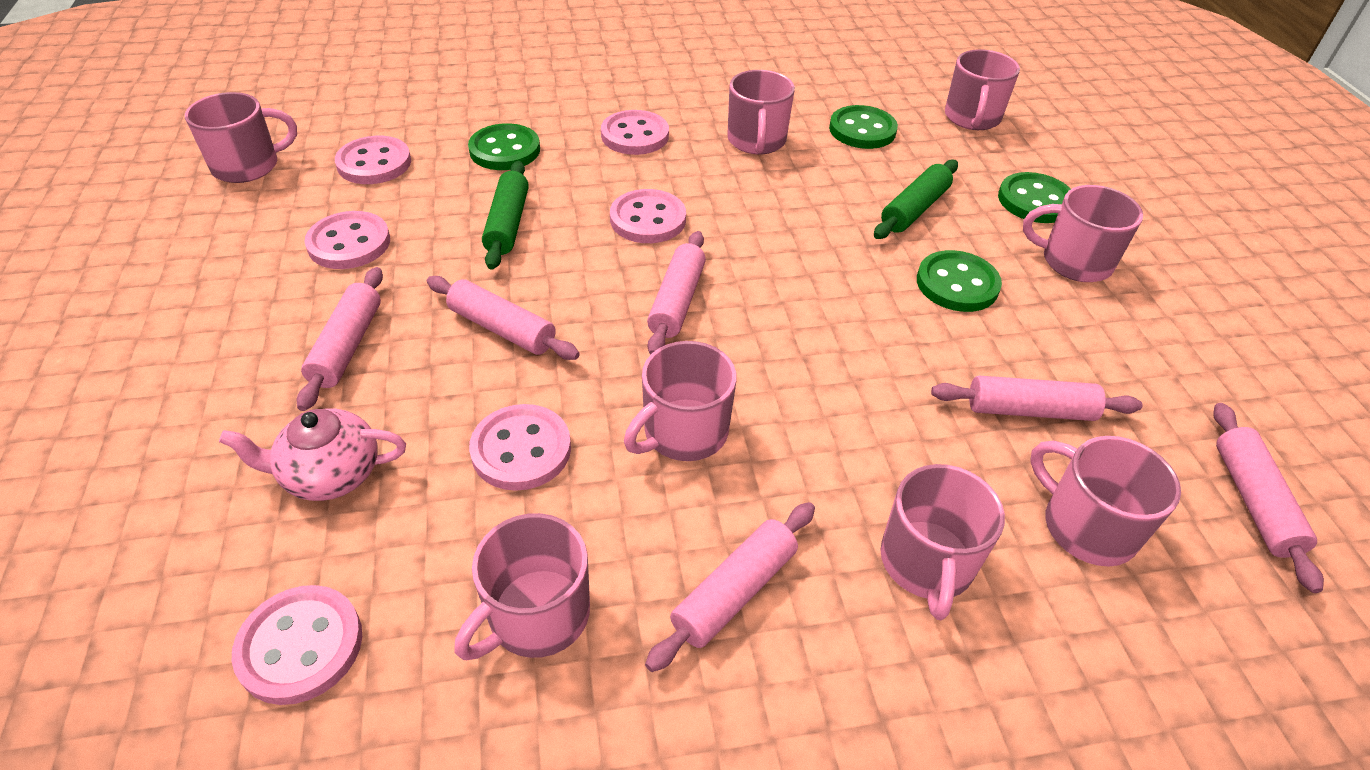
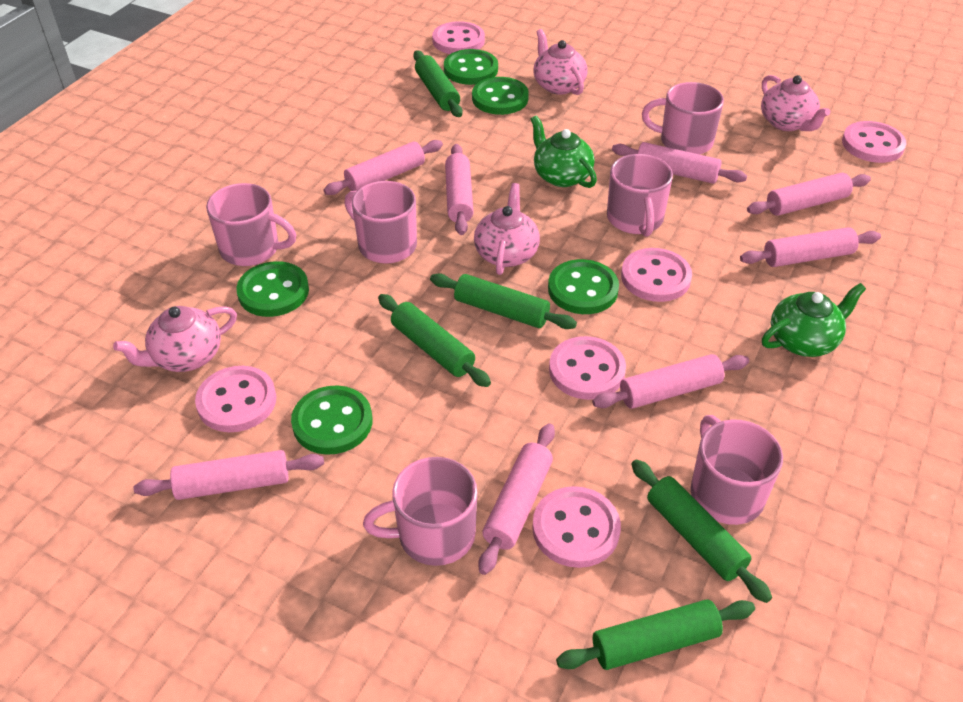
green button: [468,123,540,170] [829,105,898,149] [917,250,1002,312] [998,172,1071,223] = 4 -> [236,261,309,317] [291,385,372,455] [444,49,498,85] [472,77,529,115] [548,259,619,314] = 5
green rolling pin: [482,161,529,270] [874,159,958,239] = 2 -> [378,294,491,387] [413,50,463,117] [430,273,577,329] [556,599,755,670] [631,459,772,603] = 5
green teapot: none = 0 -> [531,115,597,188] [762,283,866,357] = 2
pink mug: [185,92,297,183] [454,513,590,660] [624,341,737,461] [727,70,795,155] [880,464,1005,620] [945,49,1020,130] [1023,185,1143,282] [1030,436,1181,567] = 8 -> [206,183,296,266] [344,181,417,264] [363,457,477,566] [607,154,673,237] [642,82,724,155] [690,415,783,525] = 6
pink rolling pin: [297,267,383,411] [427,276,580,360] [645,502,815,672] [647,231,706,355] [931,376,1143,421] [1213,403,1324,593] = 6 -> [134,450,324,500] [324,140,443,195] [445,144,474,235] [479,423,555,575] [592,354,749,409] [612,142,747,184] [740,227,881,267] [747,173,871,216] = 8
pink teapot: [219,408,406,501] = 1 -> [113,306,237,372] [474,183,540,275] [533,29,588,95] [761,75,830,131] = 4

